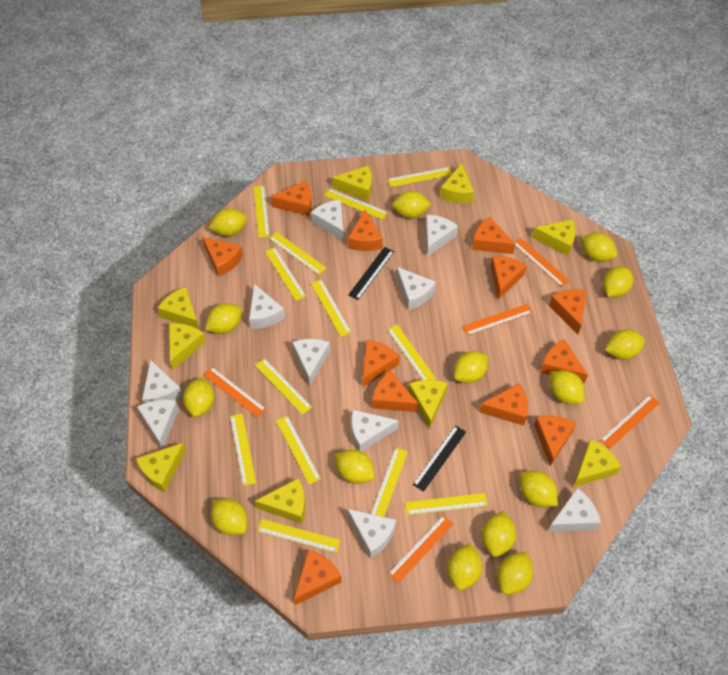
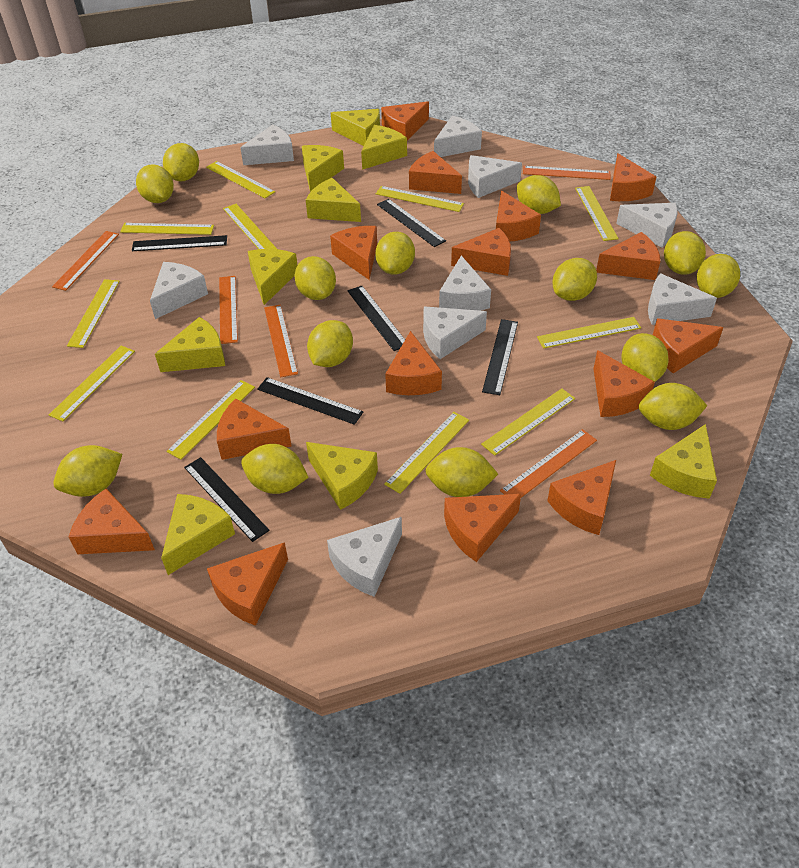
black ruler: [348,247,394,300] [413,425,466,492] = 2 -> [132,235,227,251] [184,457,270,542] [257,377,363,425] [348,286,405,351] [377,199,446,247] [482,319,518,395] = 6
orange cheese: [202,237,243,277] [271,181,312,216] [294,550,342,605] [348,209,383,251] [363,340,399,387] [372,371,419,412] [472,217,515,254] [479,383,528,426] [490,256,527,300] [534,416,576,466] [540,339,588,384] [549,289,587,334] = 12 -> [69,489,155,554] [207,542,288,626] [217,399,291,460] [330,226,377,280] [381,101,429,140] [385,331,442,395] [409,151,462,194] [444,494,521,562] [451,228,511,276] [496,191,541,242] [547,460,616,535] [593,350,655,417] [596,232,660,280] [610,153,656,201] [653,318,724,373] = 15
white cheese: [137,399,179,449] [142,360,183,403] [249,284,285,329] [292,339,330,385] [311,200,344,241] [347,509,396,559] [352,410,399,451] [396,267,436,310] [425,215,458,257] [548,488,601,532] = 10 -> [150,262,208,319] [240,124,294,165] [327,517,402,597] [423,306,487,359] [434,116,482,157] [439,256,491,311] [468,155,522,198] [616,203,678,248] [648,273,717,325] = 9
yellow lemon: [183,377,215,417] [205,303,242,334] [209,208,247,236] [211,498,248,535] [335,449,375,484] [392,191,432,218] [447,543,482,591] [453,351,488,383] [482,511,516,557] [497,552,533,595] [520,471,558,507] [550,370,585,404] [581,233,617,262] [603,266,633,297] [605,329,645,360] = 15 -> [53,445,122,497] [136,164,174,203] [163,143,199,181] [241,444,309,494] [294,256,336,300] [307,320,353,367] [375,232,415,275] [425,447,498,497] [517,175,561,214] [552,258,597,301] [621,333,669,382] [639,383,707,430] [664,231,706,275] [697,254,740,298] = 14
yellow ruler: [230,413,256,486] [253,185,270,238] [255,358,312,415] [257,519,341,553] [265,247,306,301] [269,232,326,275] [276,416,321,485] [311,279,352,337] [324,188,388,220] [371,448,408,517] [387,167,452,187] [387,324,436,380] [405,493,488,515] = 13 -> [49,346,135,422] [67,279,120,348] [120,223,214,235] [166,380,255,460] [206,161,275,198] [223,204,277,249] [376,186,464,212] [384,412,469,494] [481,388,575,456] [537,317,641,349] [575,186,619,241] = 11

